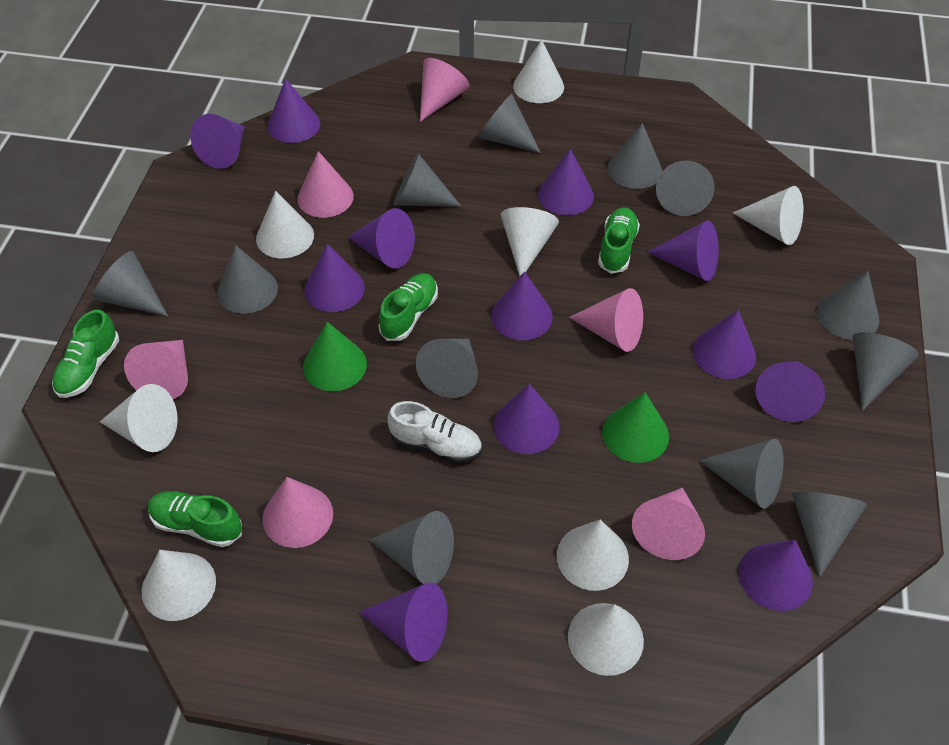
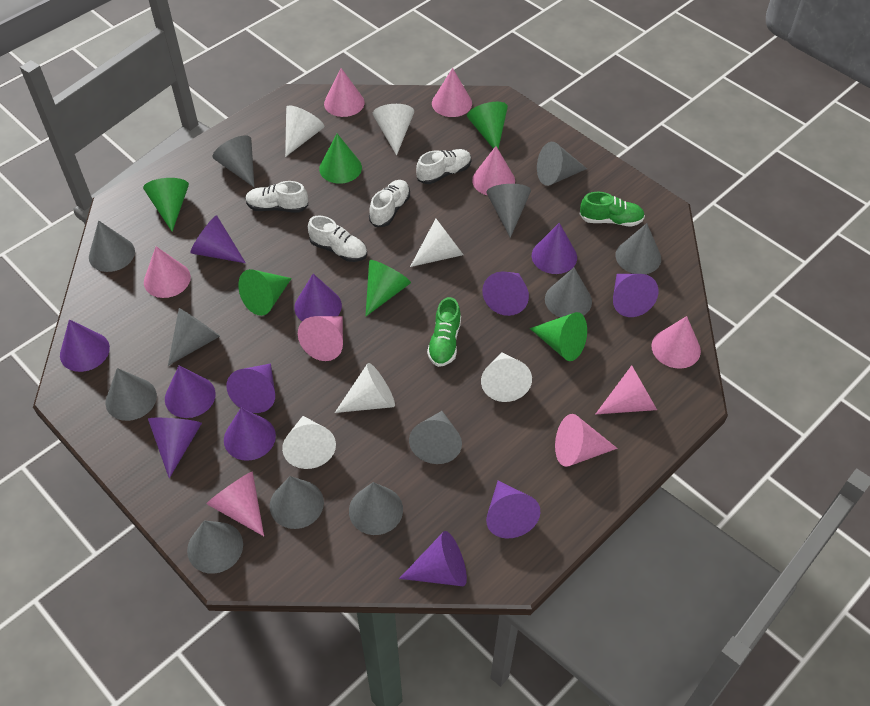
green cone: [303,322,367,391] [602,393,669,463] = 2 -> [143,178,189,232] [238,269,292,316] [319,134,362,184] [365,260,411,317] [467,102,508,149] [530,312,587,361] = 6
green shoe: [52,310,119,398] [148,491,242,547] [378,273,438,341] [598,207,640,274] = 4 -> [427,297,461,367] [580,192,645,227] = 2
pink cone: [124,340,188,399] [263,477,333,548] [297,151,354,218] [420,58,470,122] [569,288,643,352] [632,488,705,560] = 6 -> [144,246,191,298] [206,471,264,536] [298,316,343,361] [324,68,365,117] [432,68,472,117] [472,146,515,195] [555,414,618,467] [596,365,657,414] [652,316,701,369] = 9
white cone: [100,384,178,452] [142,550,216,621] [256,191,314,258] [501,207,559,276] [513,40,564,103] [557,520,629,591] [568,603,644,676] [733,186,803,245] = 8 -> [282,416,336,469] [285,106,325,157] [335,363,395,413] [373,104,414,156] [410,219,463,267] [481,353,532,402] = 6
white shoe: [387,401,482,463] = 1 -> [245,181,308,213] [308,215,367,262] [369,180,410,227] [416,149,471,184] = 4

